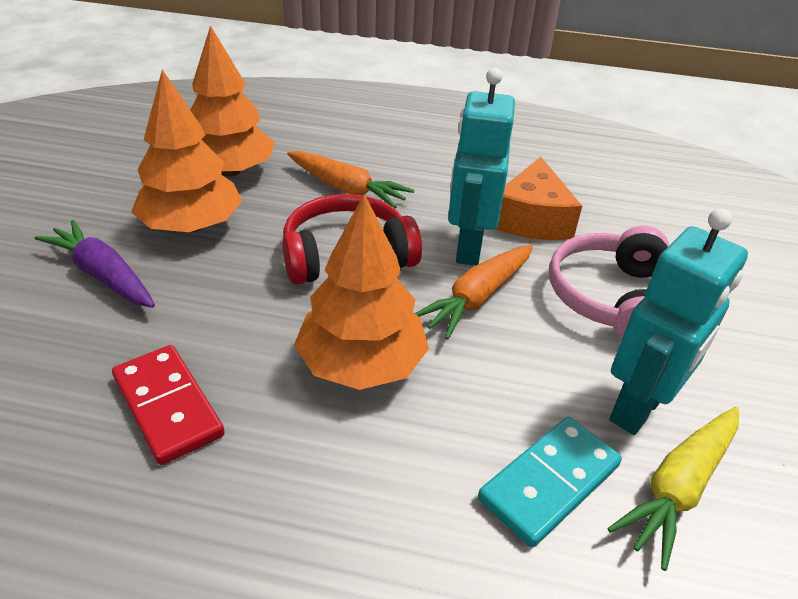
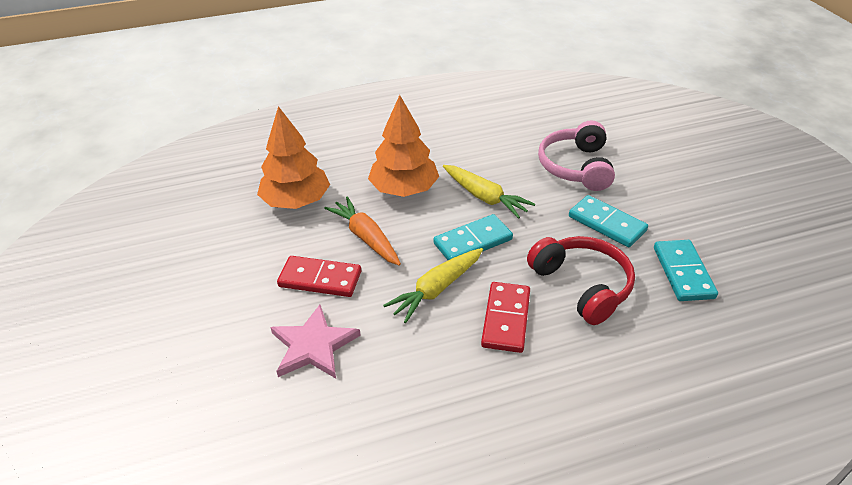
orange carrot: [287,151,414,208] [415,244,533,340] = 2 -> [324,196,401,266] = 1
orange cheese: [496,157,582,240] = 1 -> none = 0
orange tree: [131,69,242,232] [190,25,275,177] [294,194,429,390] = 3 -> [257,106,330,209] [368,95,439,197] = 2
pink star: none = 0 -> [270,305,361,378] = 1
purple carrot: [34,220,155,308] = 1 -> none = 0
red domino: [112,345,225,465] = 1 -> [277,256,361,297] [481,282,530,353] = 2
turquoise domino: [478,417,622,547] = 1 -> [433,214,513,260] [569,195,648,247] [654,240,718,301] = 3
turquoise robot: [448,68,515,266] [610,208,748,435] = 2 -> none = 0
yellow carrot: [608,407,739,571] = 1 -> [383,248,483,323] [443,165,535,219] = 2

